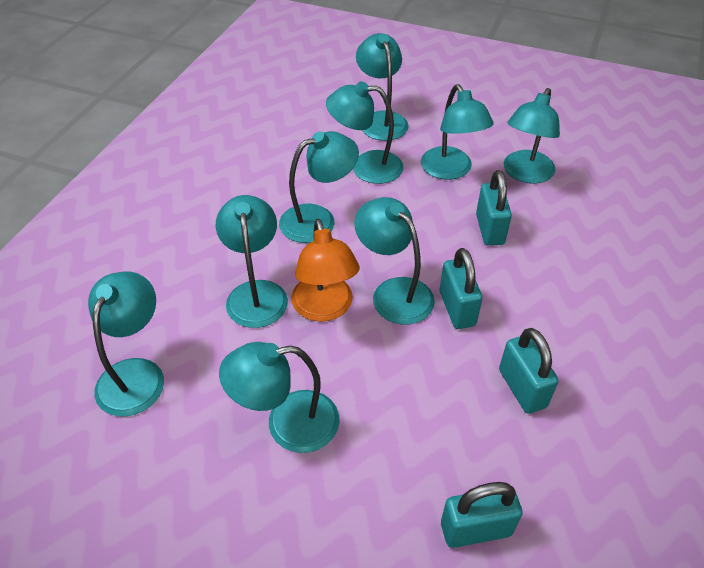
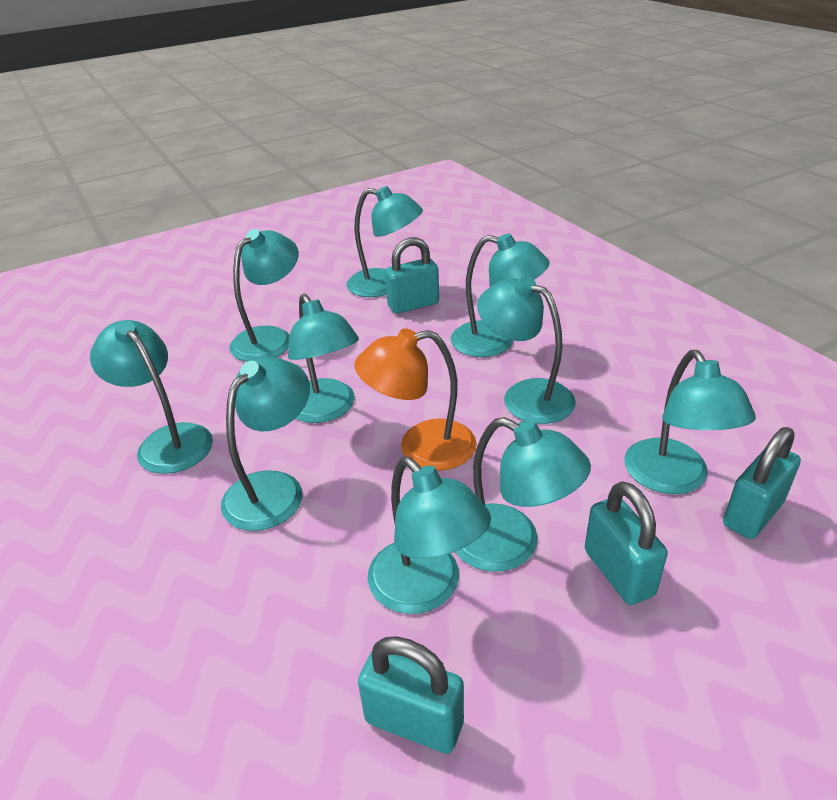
turquoise lamp: [88,271,164,417] [216,195,288,328] [219,342,340,453] [279,131,359,243] [326,81,404,184] [354,197,435,325] [356,33,409,141] [421,84,494,180] [504,88,560,184] = 9 -> [90,320,213,474] [221,357,310,531] [229,229,299,362] [288,294,359,423] [346,186,423,297] [368,457,491,614] [451,233,550,357] [455,417,591,572] [477,276,576,424] [625,350,756,494] = 10

